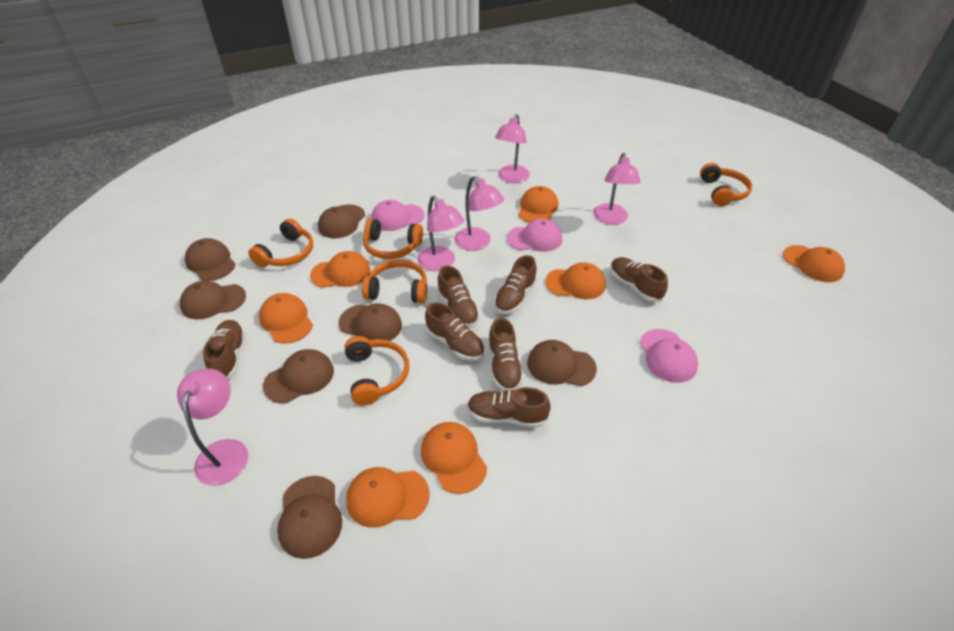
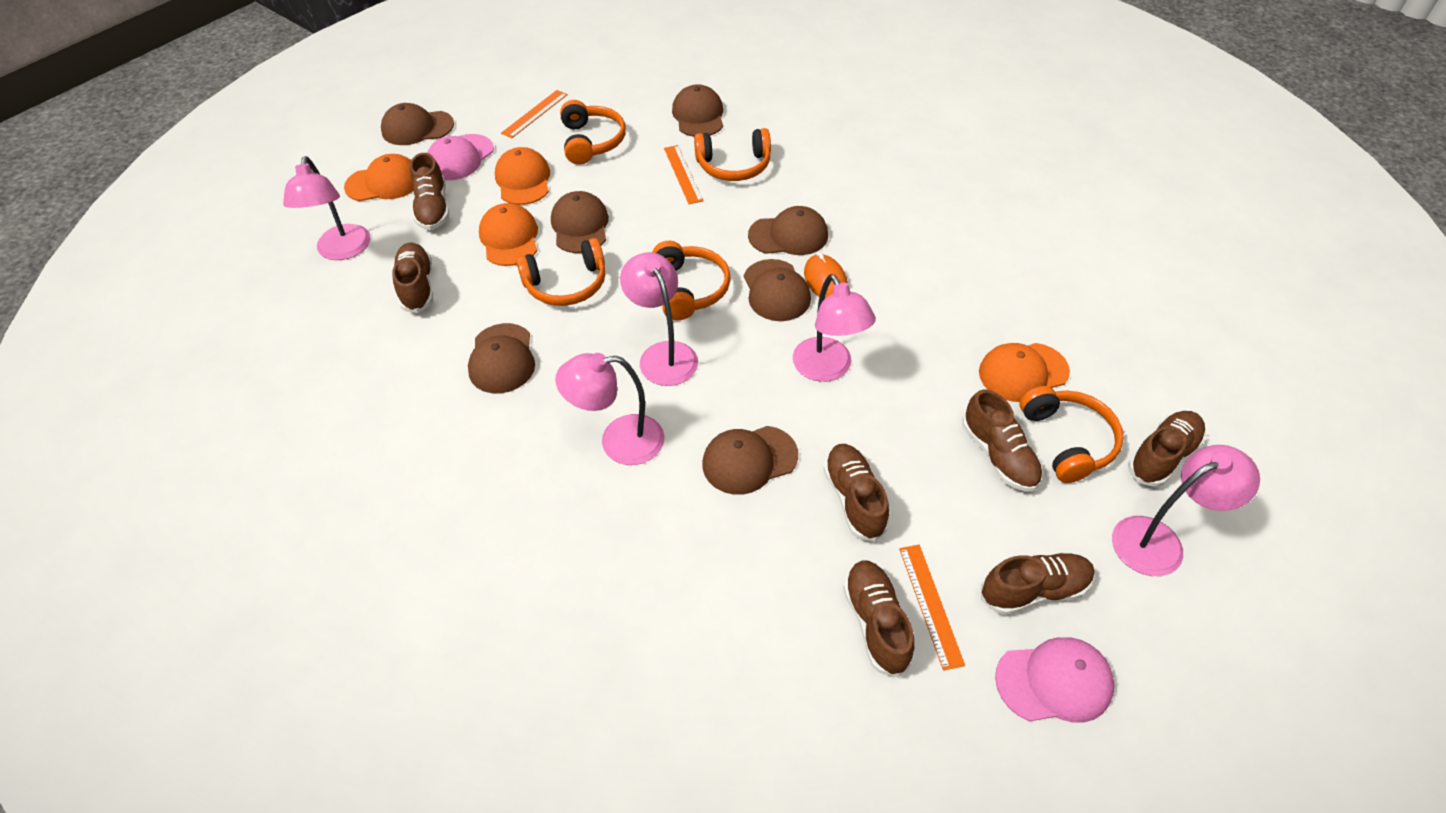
orange cap: [259,293,313,344] [310,251,371,288] [346,467,430,528] [421,422,487,494] [518,186,558,223] [545,262,606,299] [783,245,845,282] = 7 -> [344,154,414,201] [479,203,538,266] [495,147,550,205] [979,343,1070,402] = 4
orange mouse: none = 0 -> [804,252,848,298] = 1
orange ruler: none = 0 -> [501,90,568,138] [664,145,704,204] [899,545,965,671] = 3
pink cap: [371,200,424,231] [507,219,562,252] [639,329,698,383] = 3 -> [427,134,494,180] [995,637,1114,723] = 2

